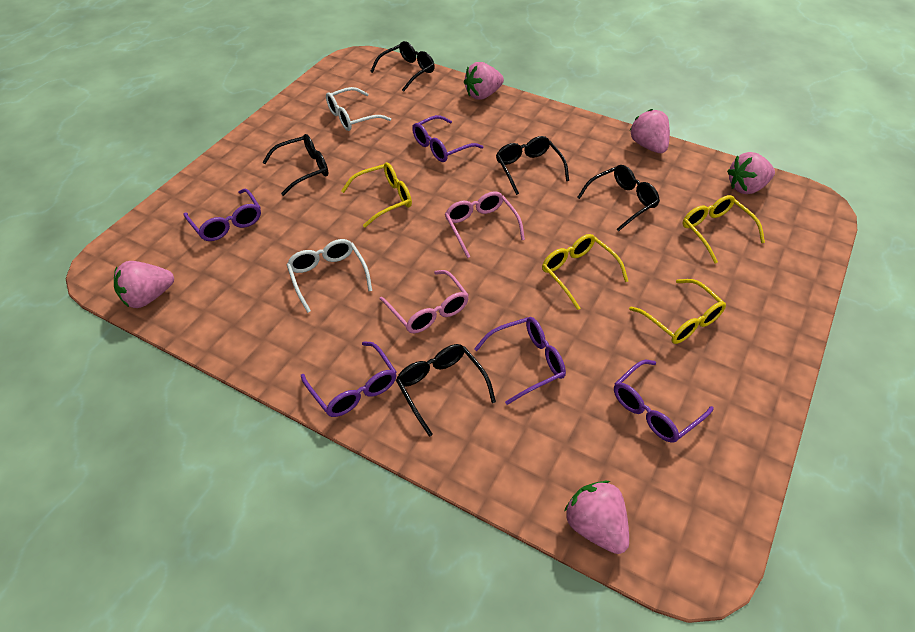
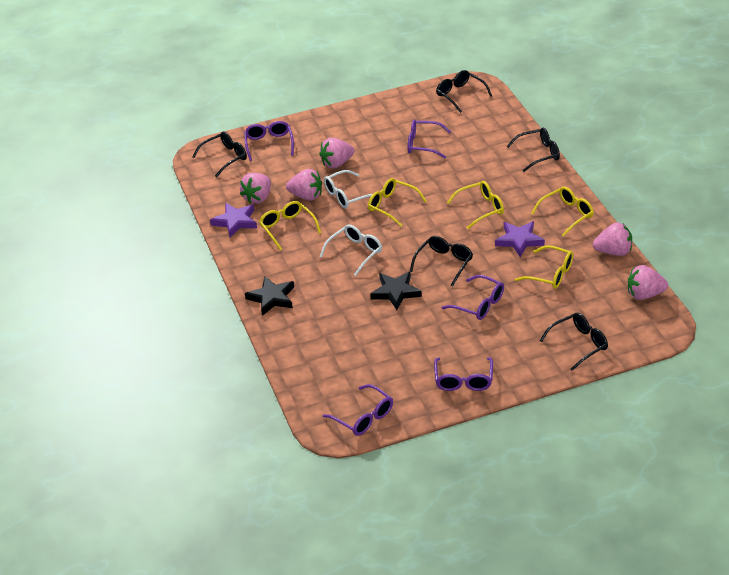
black star: none = 0 -> [245,276,294,316] [370,272,422,310] = 2
pink glasses: [380,270,469,333] [445,191,525,258] = 2 -> none = 0
purple star: none = 0 -> [210,203,257,238] [495,221,545,257] = 2
yellow glasses: [341,162,412,228] [542,234,628,310] [629,279,726,344] [682,195,765,263] = 4 -> [259,201,321,250] [368,178,427,226] [447,181,504,229] [515,245,574,289] [531,186,594,237] = 5

